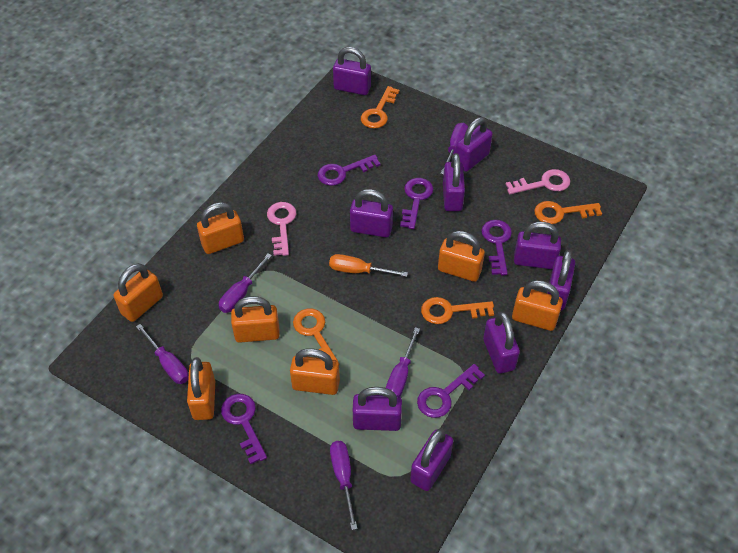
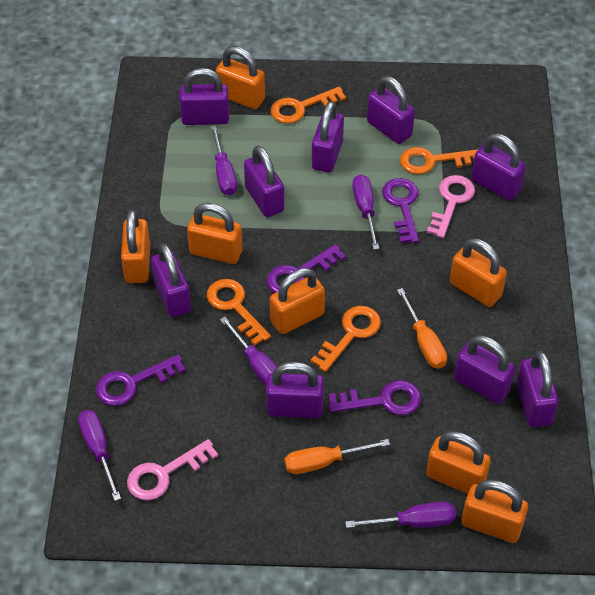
orange screwdriver: [329,254,408,277] = 1 -> [285,439,390,474] [397,288,447,369] = 2
purple key: [221,394,267,465] [318,155,380,186] [400,178,433,229] [417,364,485,418] [482,220,512,275] = 5 -> [96,355,186,406] [266,244,346,293] [329,380,421,415] [382,178,419,243] = 4

